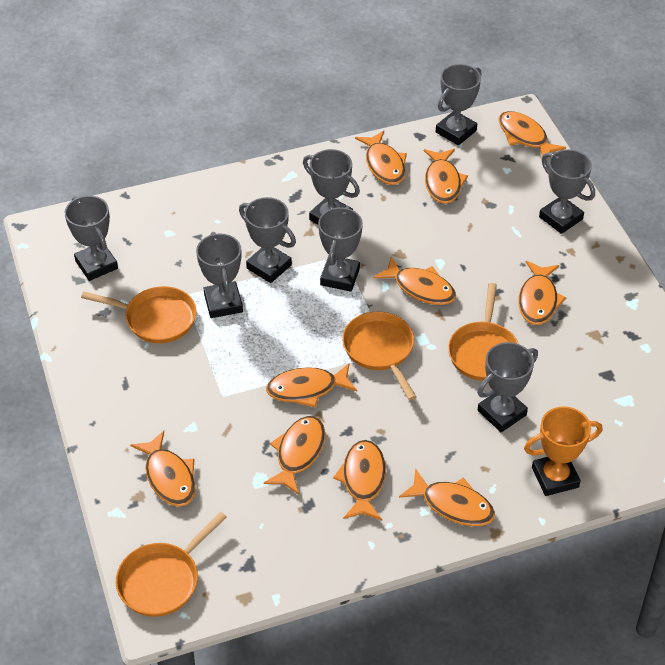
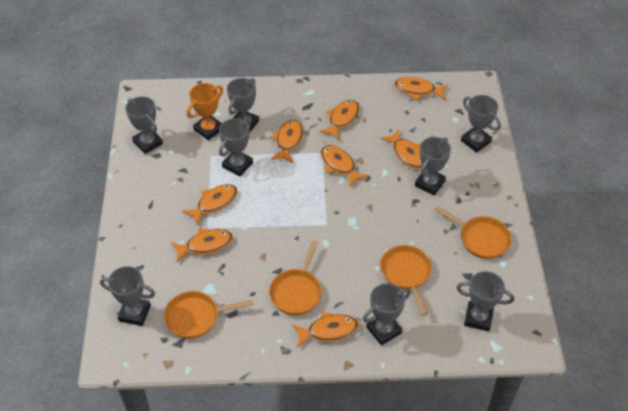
orange fish: [130,431,196,506] [264,416,325,495] [266,363,357,408] [333,440,386,520] [355,131,407,185] [373,256,456,305] [399,468,495,526] [424,149,468,204] [498,111,566,157] [518,261,567,325] = 10 -> [171,229,233,262] [182,184,238,225] [271,120,303,163] [292,311,359,348] [319,100,359,140] [320,145,368,187] [381,129,423,170] [394,77,448,100] = 8

